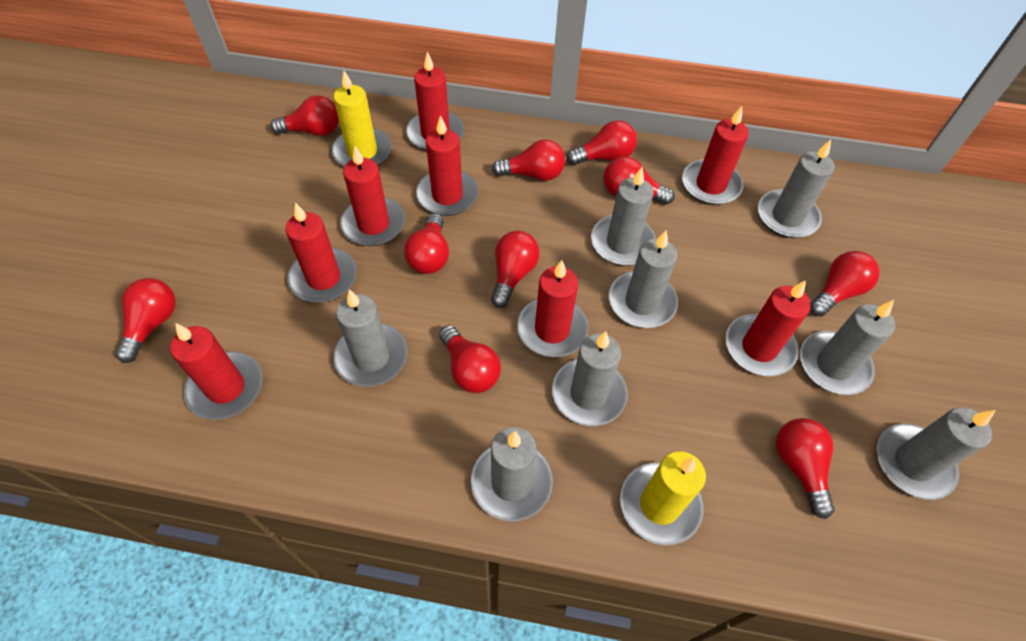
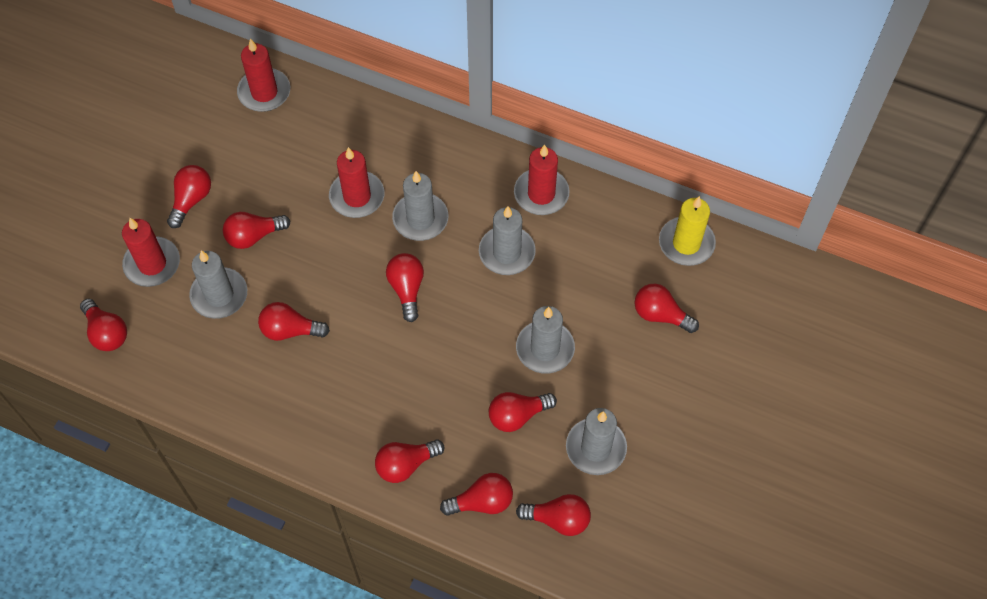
grey candle: [333,289,408,387] [471,427,553,521] [552,331,628,426] [591,167,656,266] [609,231,678,328] [758,140,834,238] [800,300,895,395] [877,407,995,500] = 8 -> [189,251,247,319] [392,171,448,241] [479,206,536,275] [516,306,575,374] [566,408,627,475] = 5
red candle: [170,323,263,420] [286,203,357,302] [340,146,405,246] [406,52,464,151] [416,115,479,216] [517,260,588,357] [682,106,749,205] [725,280,811,376] = 8 -> [122,218,180,287] [237,39,290,112] [329,147,384,218] [514,144,570,215] = 4
yellow candle: [331,71,392,167] [620,451,706,545] = 2 -> [659,196,716,266] = 1

